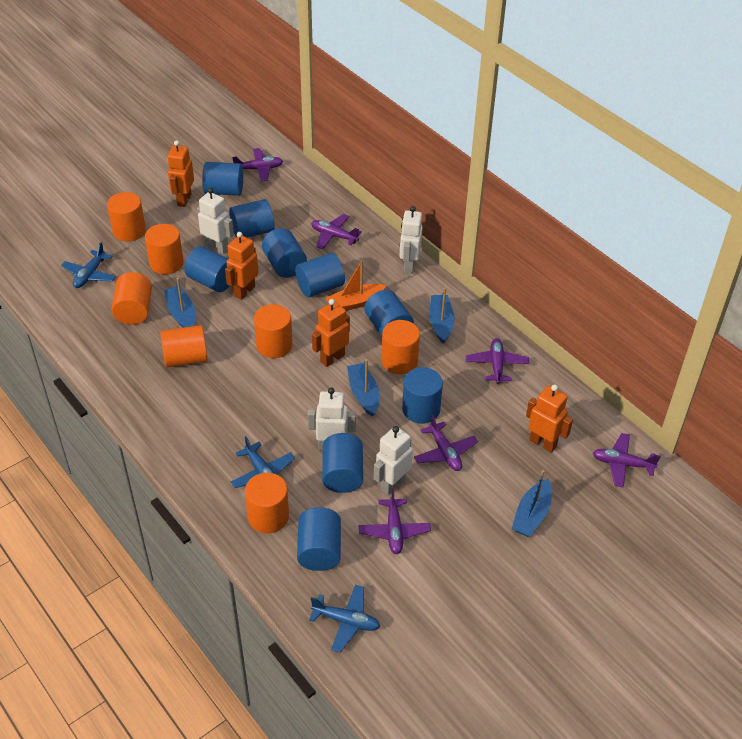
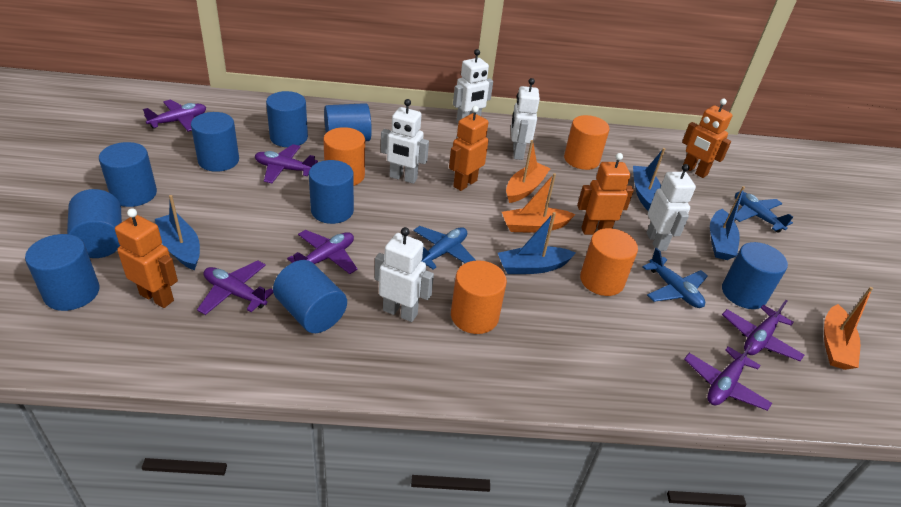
orange boat: [326,260,387,311] = 1 -> [502,173,576,233] [506,140,551,203] [824,287,873,370] = 3
orange cylinder: [107,192,146,242] [112,272,152,325] [145,224,184,274] [160,325,208,368] [245,473,289,533] [254,304,293,358] [382,320,420,374] = 7 -> [323,127,365,186] [451,260,507,334] [564,115,610,170] [580,228,638,296] = 4
white robot: [197,188,234,254] [308,388,356,450] [374,426,413,495] [399,206,423,274] = 4 -> [375,227,434,322] [381,99,429,184] [453,49,493,124] [511,78,540,160] [646,164,696,251] = 5

